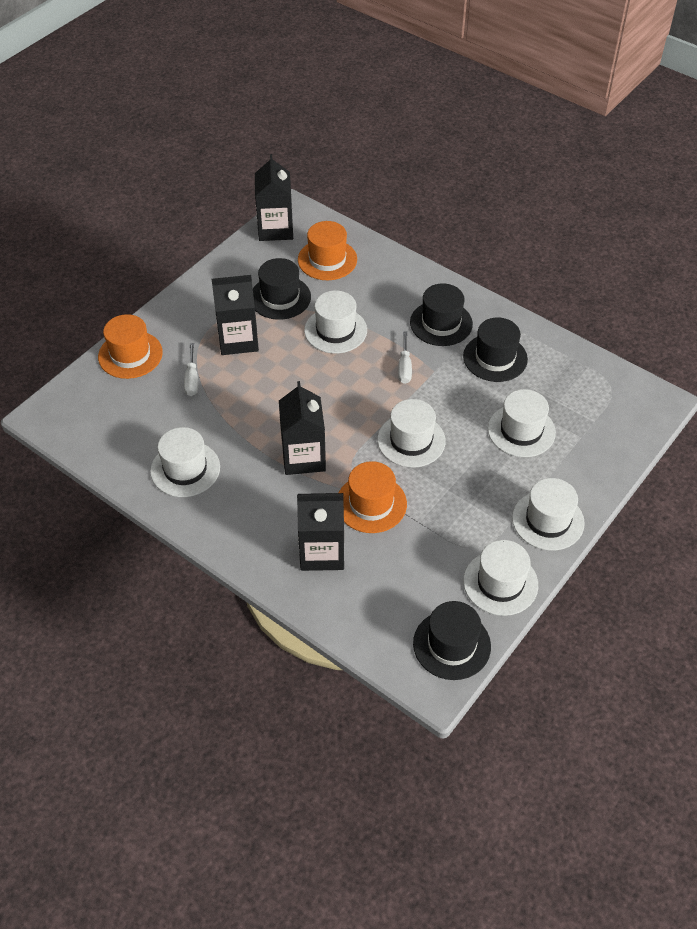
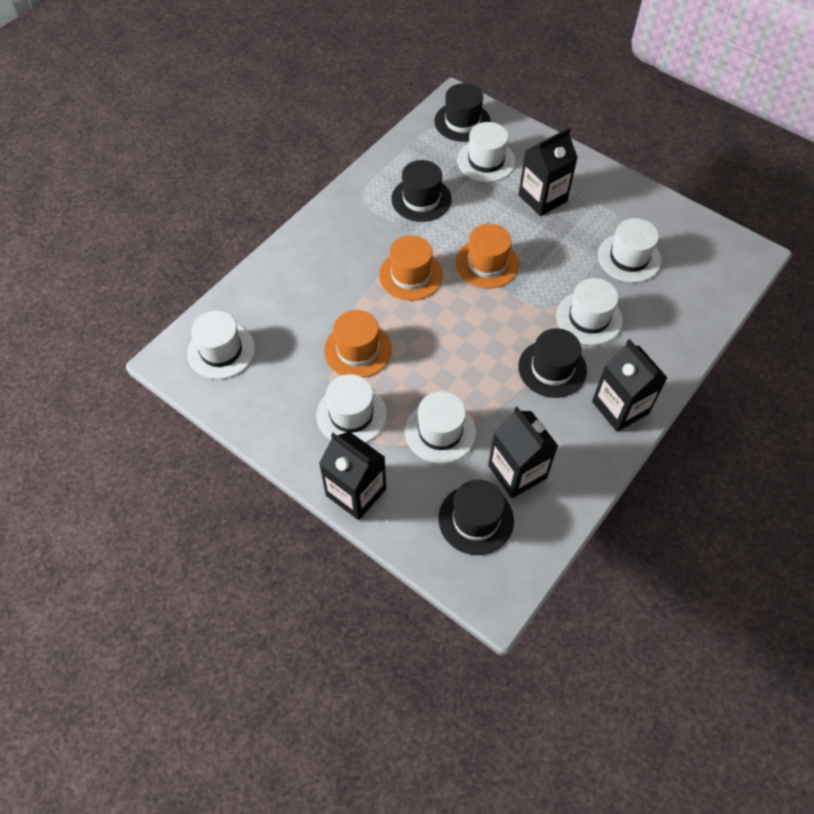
white screwdriver: [184,343,198,396] [398,331,412,384] = 2 -> none = 0

